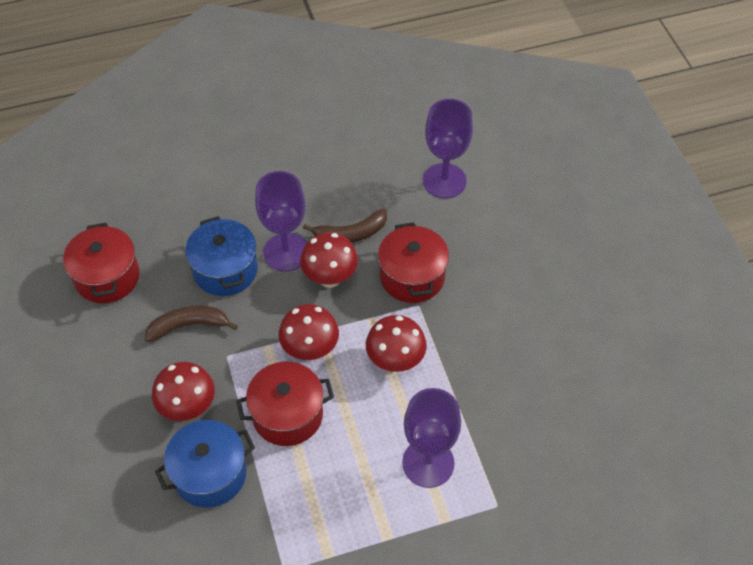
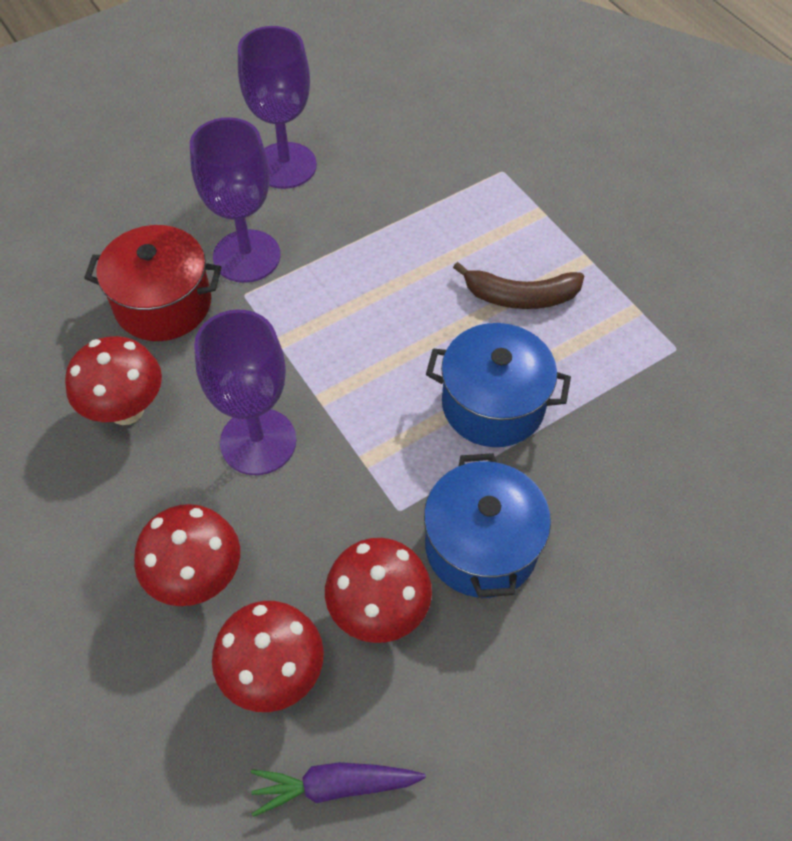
brown banana: [145,306,238,342] [303,208,387,243] = 2 -> [453,262,584,309] = 1
purple carrot: none = 0 -> [251,762,426,817] = 1
red pot: [63,223,140,303] [236,362,334,446] [378,222,449,303] = 3 -> [84,225,221,341] = 1

